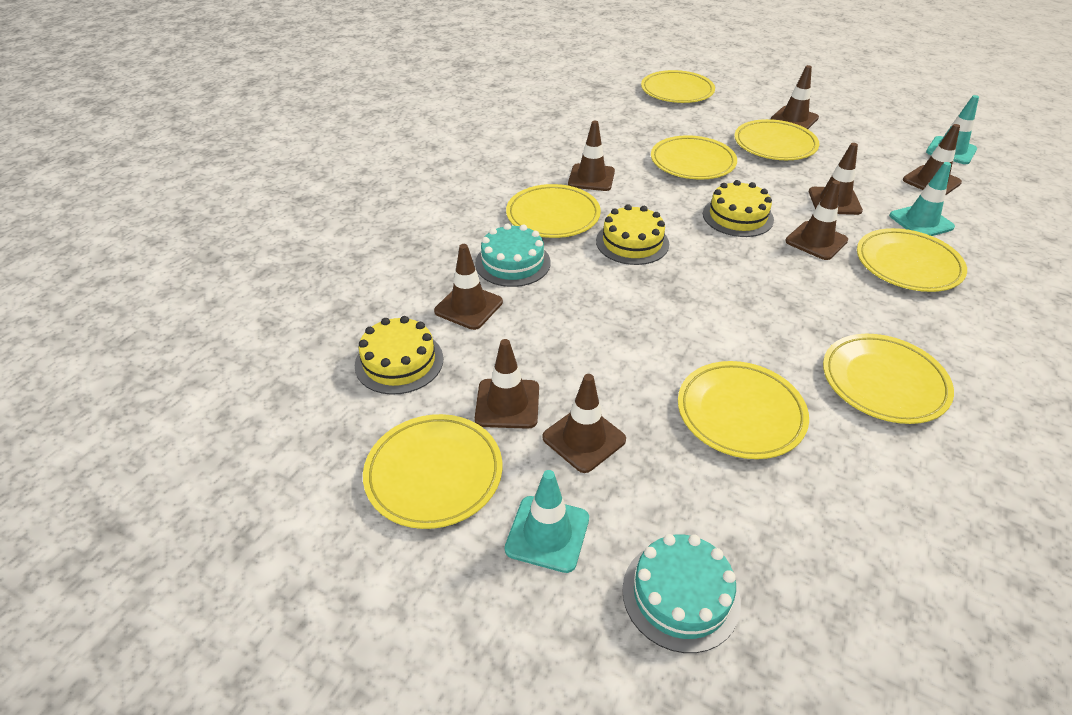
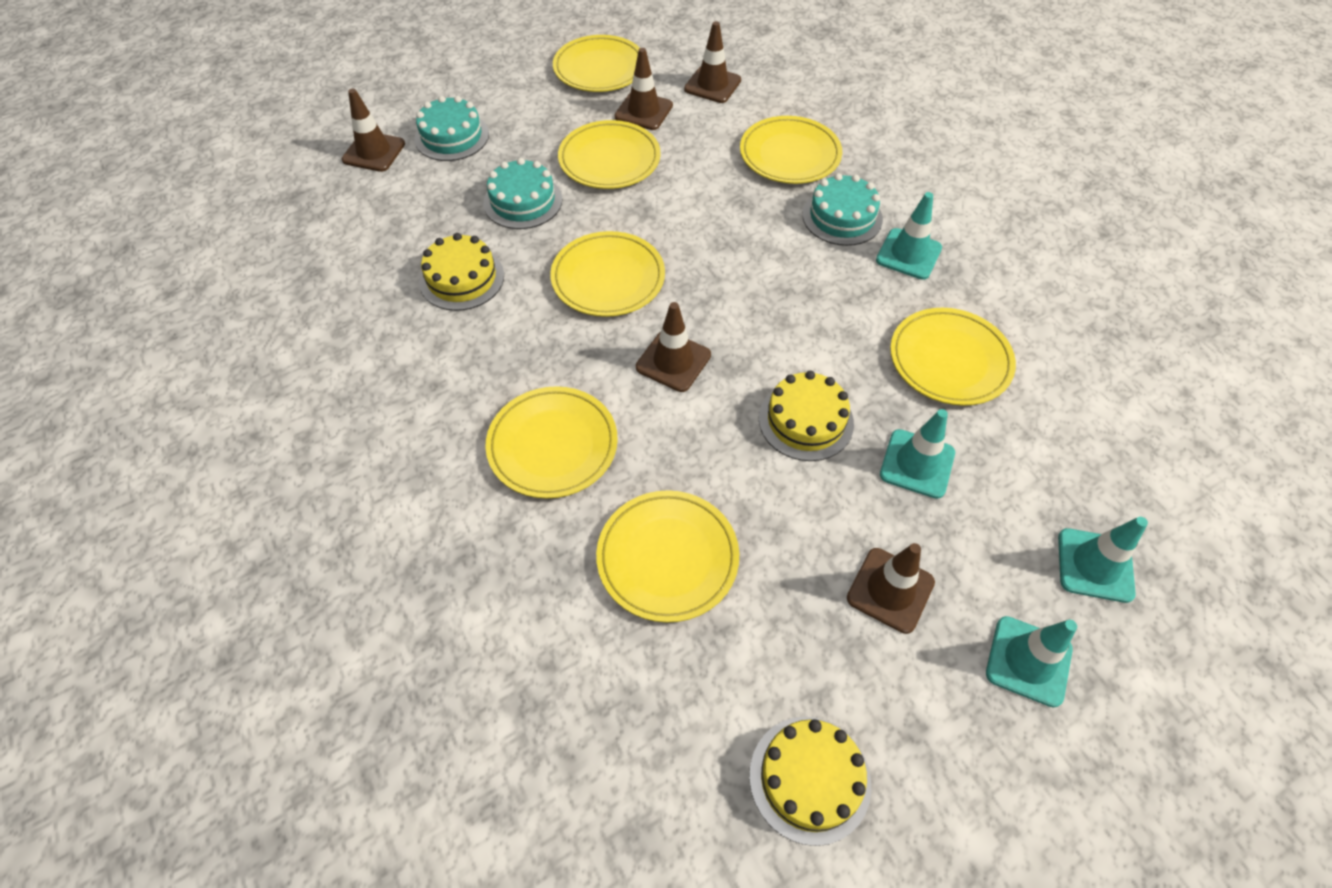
brown traffic cone: [434,244,503,330] [475,339,539,429] [542,374,626,473] [568,121,615,191] [771,65,819,129] [785,180,848,260] [809,143,863,215] [903,124,962,196] = 8 -> [342,89,405,172] [614,48,673,130] [636,302,711,392] [684,21,741,103] [847,543,935,634] = 5
turquoise cake: [475,223,551,287] [622,534,741,653] = 2 -> [414,96,489,161] [483,158,562,229] [802,173,883,246] = 3
turquoise traffic cone: [505,470,589,573] [889,162,955,236] [926,95,979,164] = 3 -> [876,192,942,280] [880,409,955,499] [986,616,1077,708] [1058,517,1148,603] = 4
yellow plate: [363,414,502,529] [506,184,601,238] [641,70,715,103] [651,135,737,180] [678,361,809,459] [734,119,819,160] [823,334,954,424] [857,228,967,292] = 8 -> [485,386,618,499] [550,231,665,317] [553,35,640,92] [558,120,661,189] [596,490,739,623] [740,116,842,184] [890,308,1016,406] = 7

